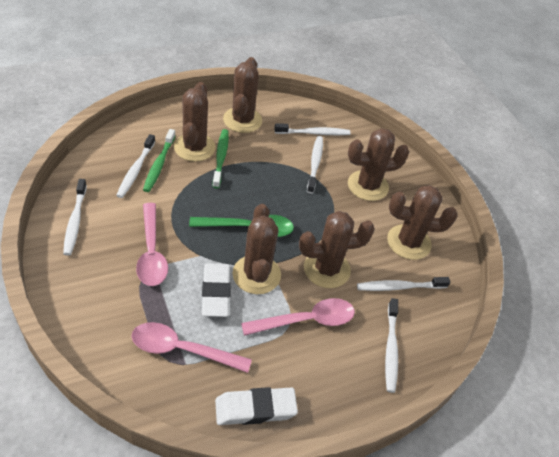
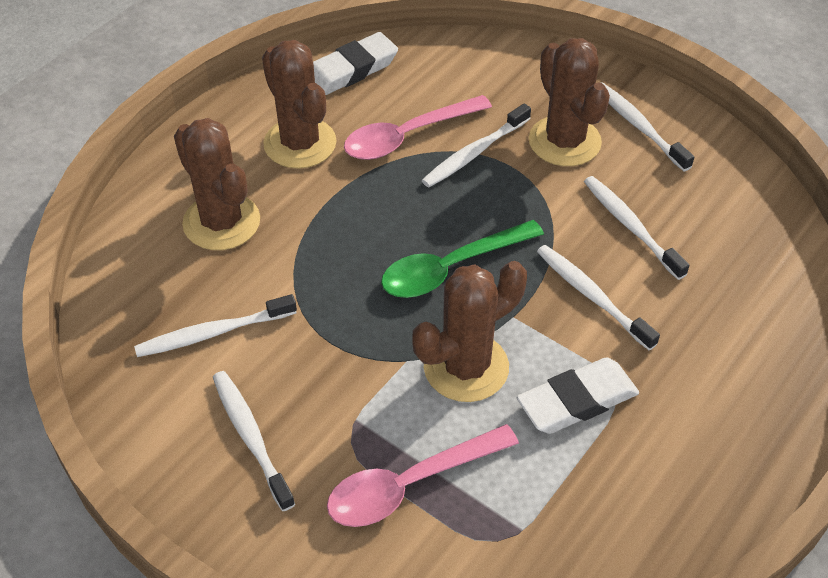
brown cactus: [174,82,216,162] [223,57,262,133] [233,204,281,294] [299,211,375,288] [348,128,409,201] [387,185,457,260] = 6 -> [174,118,260,250] [262,40,337,169] [412,261,527,402] [529,38,610,166] = 4
green toothbrush: [143,129,175,192] [212,129,229,189] = 2 -> none = 0
pink spoon: [131,322,252,373] [136,203,168,286] [241,298,355,336] = 3 -> [327,424,519,527] [344,95,492,160] = 2

